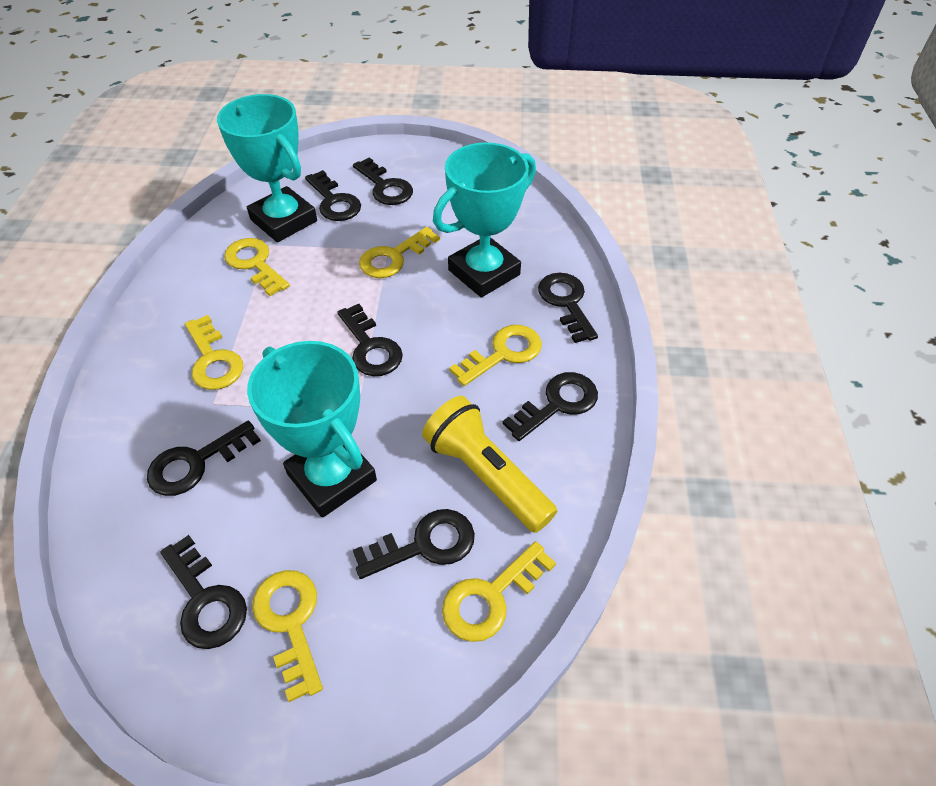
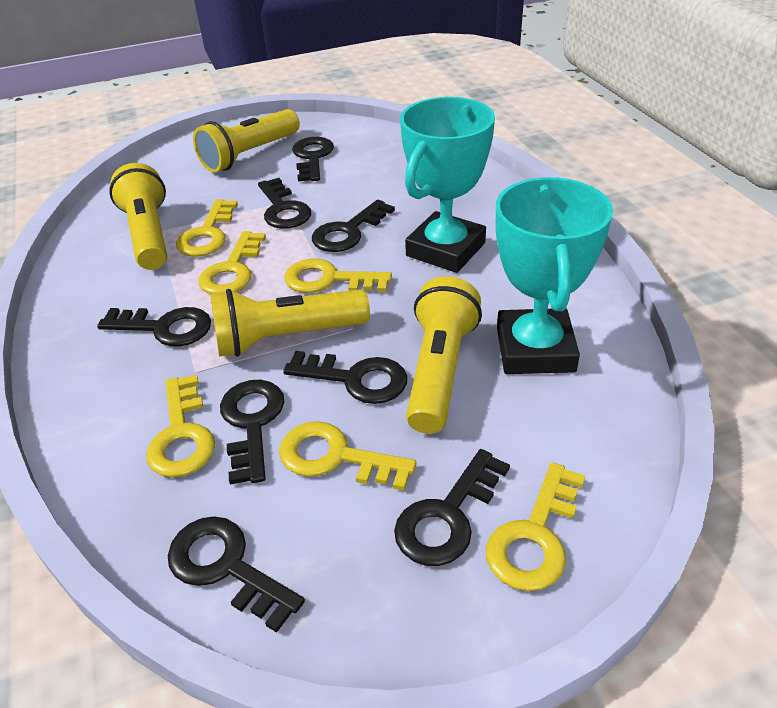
turquoise trophy: [217,94,317,242] [247,341,377,518] [433,142,536,298] = 3 -> [400,97,495,273] [496,177,613,374] = 2
yellow flashlight: [422,396,557,533] = 1 -> [109,163,167,270] [193,109,300,172] [210,289,370,357] [406,276,482,434] = 4

